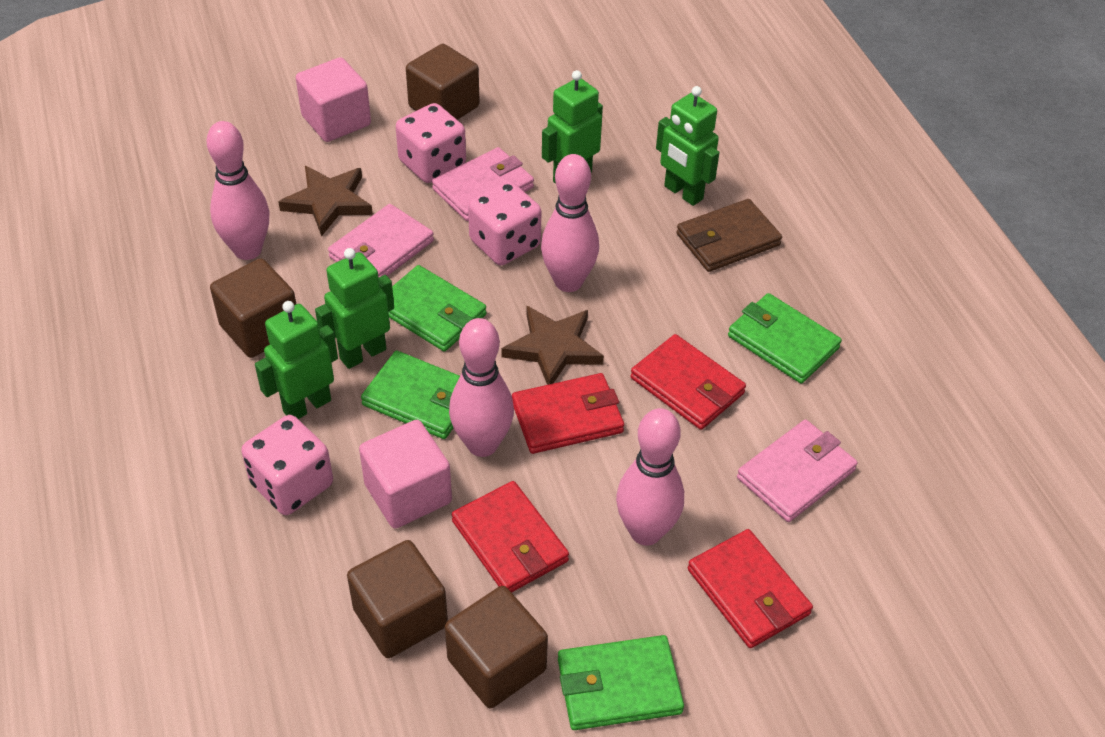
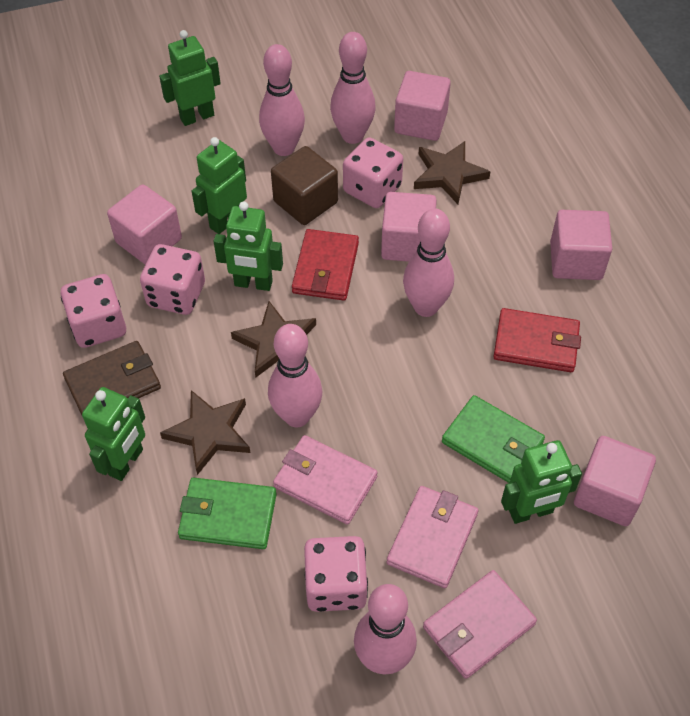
brown cube: [210,258,296,358] [347,540,448,658] [406,44,480,120] [445,586,548,708] = 4 -> [271,146,338,225] = 1
brown star: [279,166,373,237] [501,306,604,385] = 2 -> [160,390,250,475] [231,301,316,378] [414,141,490,204] = 3
green robot: [255,301,338,419] [315,248,394,369] [542,70,603,184] [656,86,719,206] = 4 -> [82,387,145,481] [159,30,221,126] [192,137,247,234] [214,201,283,291] [501,440,582,524] = 5
green wallet: [361,351,460,439] [389,265,487,351] [558,635,684,730] [728,293,842,383] = 4 -> [178,477,277,549] [442,395,545,483] = 2
pink bowling pin: [207,121,269,260] [449,318,514,457] [541,154,599,292] [616,408,684,546] = 4 -> [259,44,305,156] [268,324,322,427] [330,32,376,144] [354,584,417,674] [403,208,454,317] = 5
pink cube: [296,57,371,142] [359,420,452,528] = 2 -> [107,184,182,265] [381,192,437,262] [394,71,451,141] [550,210,612,280] [574,436,656,526] = 5
pink dice: [241,415,333,515] [396,103,466,183] [468,181,541,265] = 3 -> [61,274,126,348] [140,244,205,315] [304,536,368,612] [343,137,403,208] = 4
red wallet: [452,481,569,593] [512,373,624,454] [630,334,746,430] [688,529,813,648] = 4 -> [292,229,359,301] [493,308,581,372] = 2

